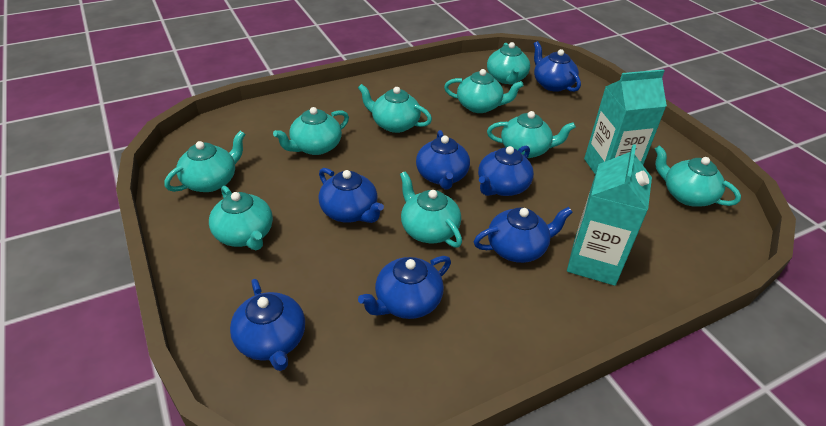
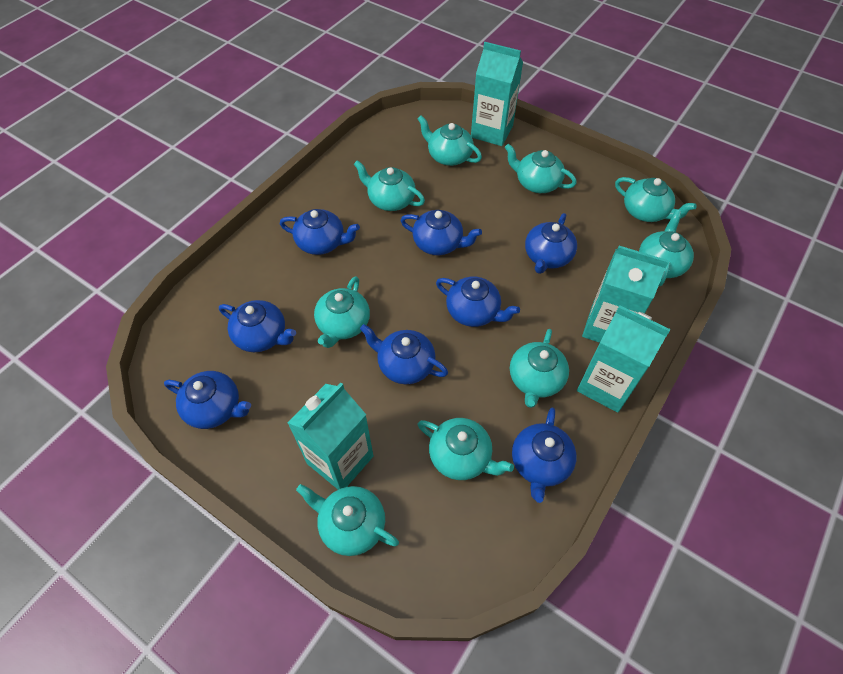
blue teapot: [230,279,305,371] [319,168,384,223] [358,256,451,319] [416,130,470,189] [474,207,573,263] [478,145,534,196] [534,41,581,92] = 7 -> [164,371,251,429] [219,300,296,352] [280,209,360,255] [360,324,448,384] [400,210,482,255] [436,277,520,327] [512,408,577,503] [525,213,577,274] = 8
turquoise carton: [567,144,652,286] [584,69,667,174] = 2 -> [287,383,373,490] [471,42,523,146] [577,305,671,413] [582,246,669,343] = 4

